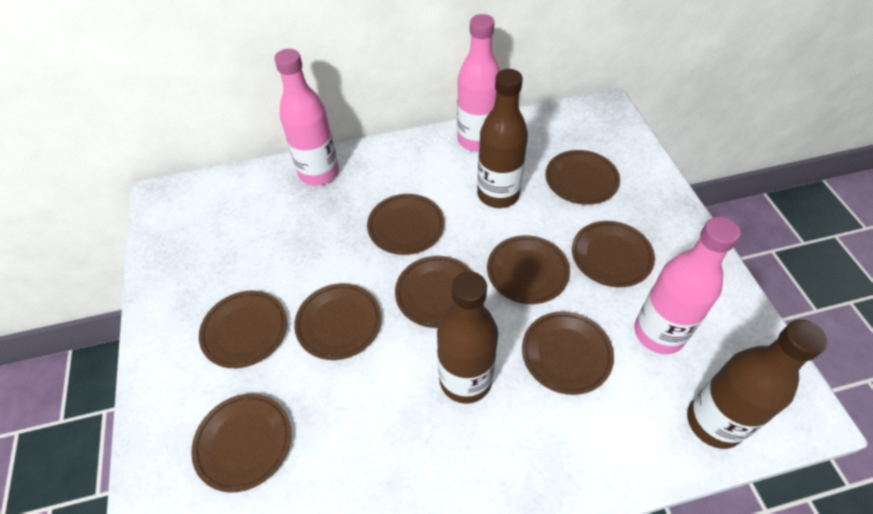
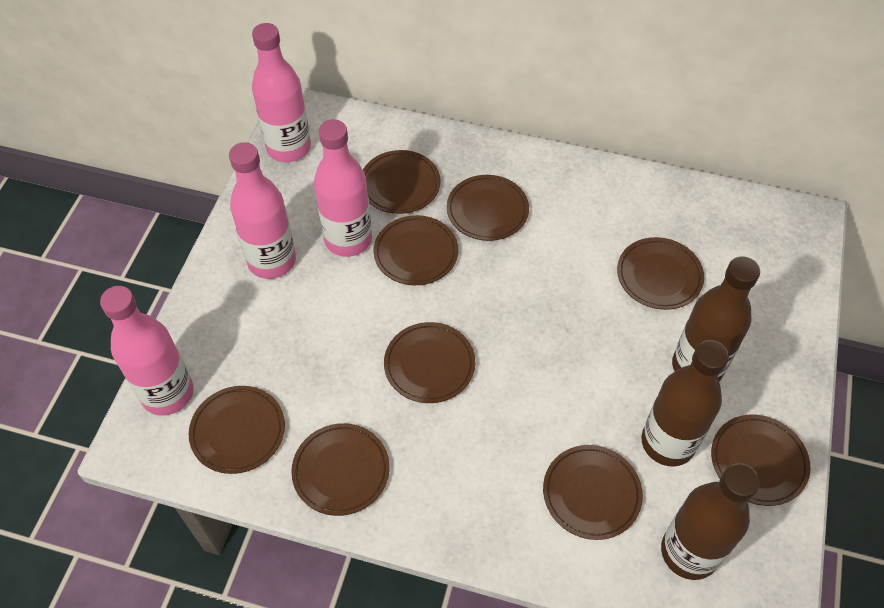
pink bottle: [274,49,339,186] [457,14,500,152] [634,217,741,354] = 3 -> [100,286,193,416] [229,142,296,279] [252,23,311,162] [314,119,372,257] = 4

